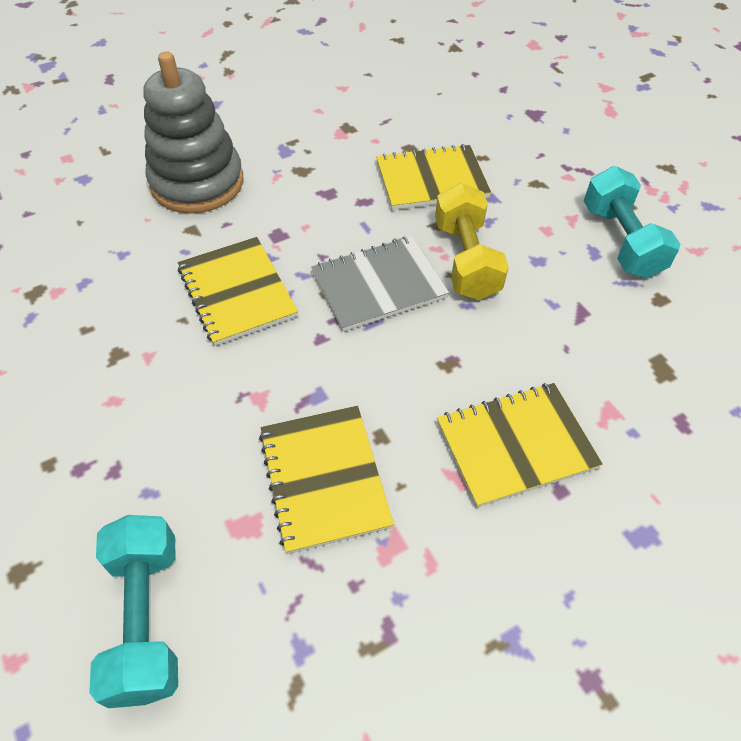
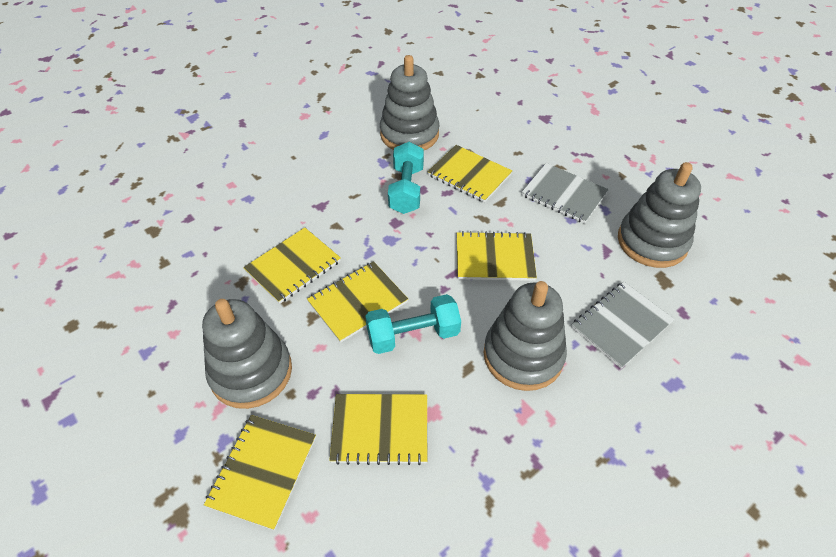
grey notebook: [311,236,449,332] = 1 -> [522,163,609,224] [571,282,675,369] = 2
grey stacking toy: [143,51,244,214] = 1 -> [202,299,292,409] [380,55,439,150] [483,281,567,391] [618,162,701,268] = 4
yellow dumbbell: [435,183,509,300] = 1 -> none = 0
yellow notebook: [178,237,298,346] [259,406,394,554] [376,144,491,210] [437,383,603,508] = 4 -> [204,415,316,530] [243,228,341,304] [307,261,408,343] [329,394,427,465] [428,145,512,203] [457,231,537,281] = 6

